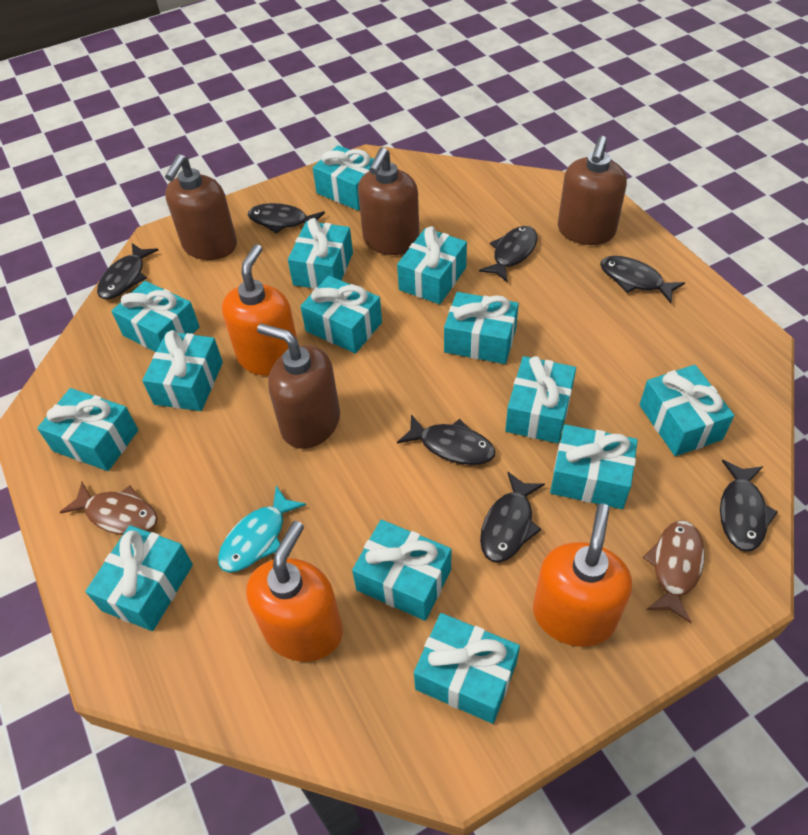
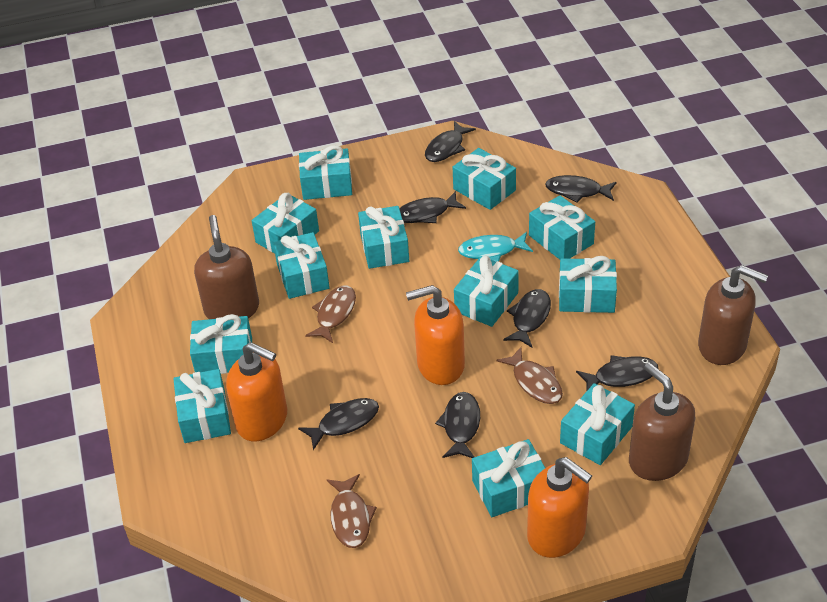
brown fish: [60,481,158,535] [642,521,705,623] = 2 -> [305,286,356,343] [327,474,377,548] [496,347,563,404] = 3
brown soap dispenser: [165,154,237,260] [257,323,340,449] [358,147,420,255] [558,136,627,245] = 4 -> [194,215,259,319] [629,362,695,481] [698,265,768,365] = 3
turquoise gift: [37,388,138,471] [85,525,193,631] [111,281,200,352] [142,330,223,411] [288,218,353,289] [300,276,382,354] [313,145,374,211] [352,520,451,621] [397,226,467,304] [414,613,520,724] [444,292,519,364] [505,356,576,443] [550,424,638,509] [639,365,734,456] = 14 -> [173,369,231,443] [190,314,252,374] [252,193,319,253] [273,232,330,299] [299,145,352,200] [358,206,409,269] [453,148,516,210] [454,256,519,327] [472,439,545,517] [529,195,595,259] [559,256,617,313] [560,383,635,465] = 12

